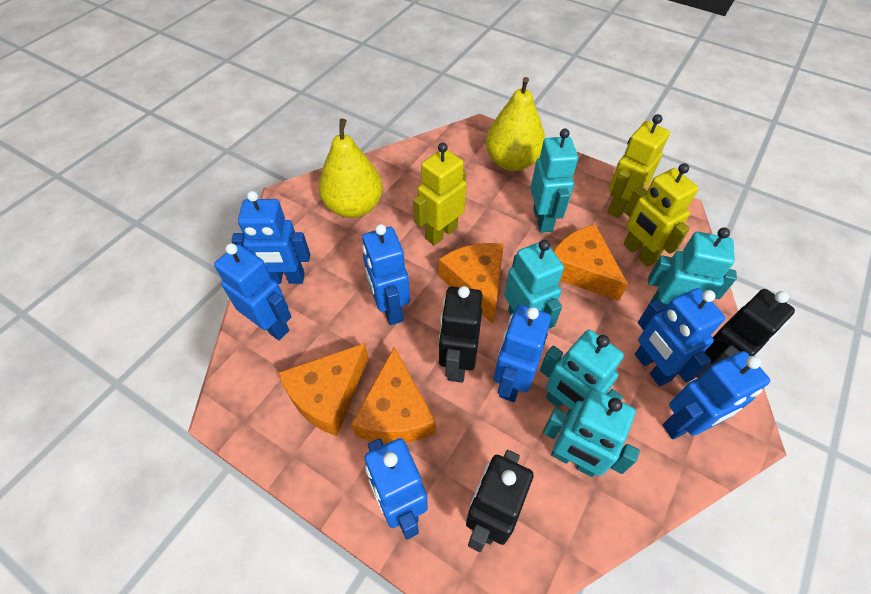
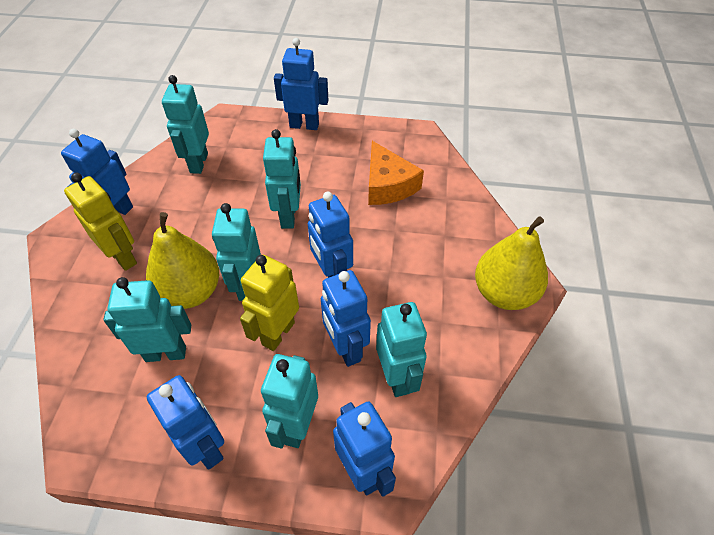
black robot: [439,286,482,383] [466,450,534,552] [696,289,795,378] = 3 -> none = 0
blue robot: [214,243,291,340] [231,191,310,284] [362,224,410,325] [364,438,428,539] [494,305,551,402] [635,288,725,386] [663,351,770,439] = 7 -> [61,129,133,215] [147,375,224,470] [274,38,328,130] [308,192,353,278] [321,270,371,367] [333,402,396,497] = 6
orange cheese: [278,343,369,436] [351,347,436,444] [438,243,504,324] [554,224,628,301] = 4 -> [368,141,424,205] = 1
turquoise robot: [504,240,564,329] [531,129,578,233] [540,330,624,416] [543,389,640,477] [648,227,737,307] = 5 -> [103,277,191,362] [162,75,209,174] [212,203,261,301] [261,354,318,449] [263,129,301,229] [376,302,427,397] = 6
yellow robot: [413,143,467,245] [608,114,670,218] [623,163,699,267] = 3 -> [64,173,137,271] [240,255,299,351] = 2

